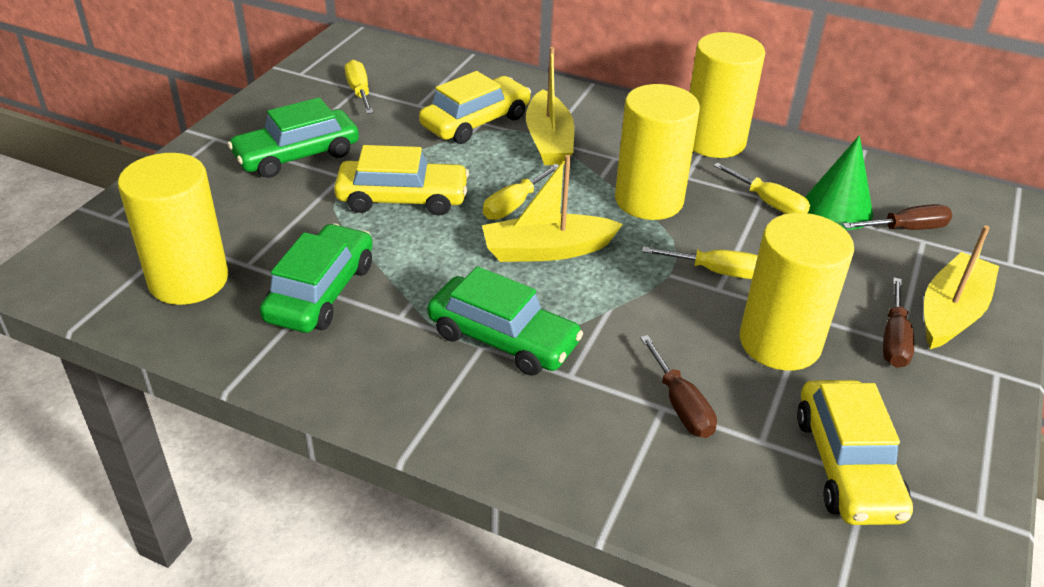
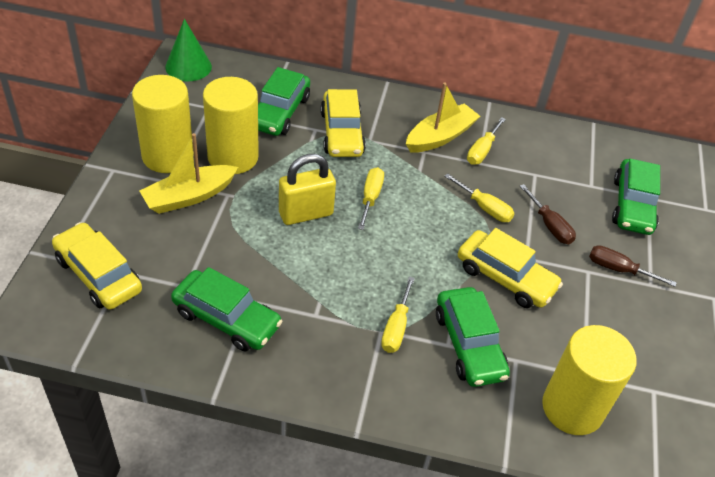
brown screwdriver: [640,335,717,438] [843,204,952,230] [883,277,914,368] = 3 -> [520,184,576,244] [589,245,677,287] = 2
green car: [228,97,359,178] [260,223,373,333] [427,266,583,376] = 3 -> [171,267,283,352] [258,67,310,136] [436,287,510,387] [612,159,660,235] = 4
yellow boat: [482,155,623,262] [526,47,574,165] [924,225,999,349] = 3 -> [139,133,238,214] [406,83,480,153] = 2
yellow cylinder: [118,153,228,305] [615,84,700,220] [690,32,765,158] [740,213,854,371] = 4 -> [132,75,194,173] [203,77,259,174] [542,325,637,435] = 3
yellow padlock: none = 0 -> [279,154,336,225] = 1

